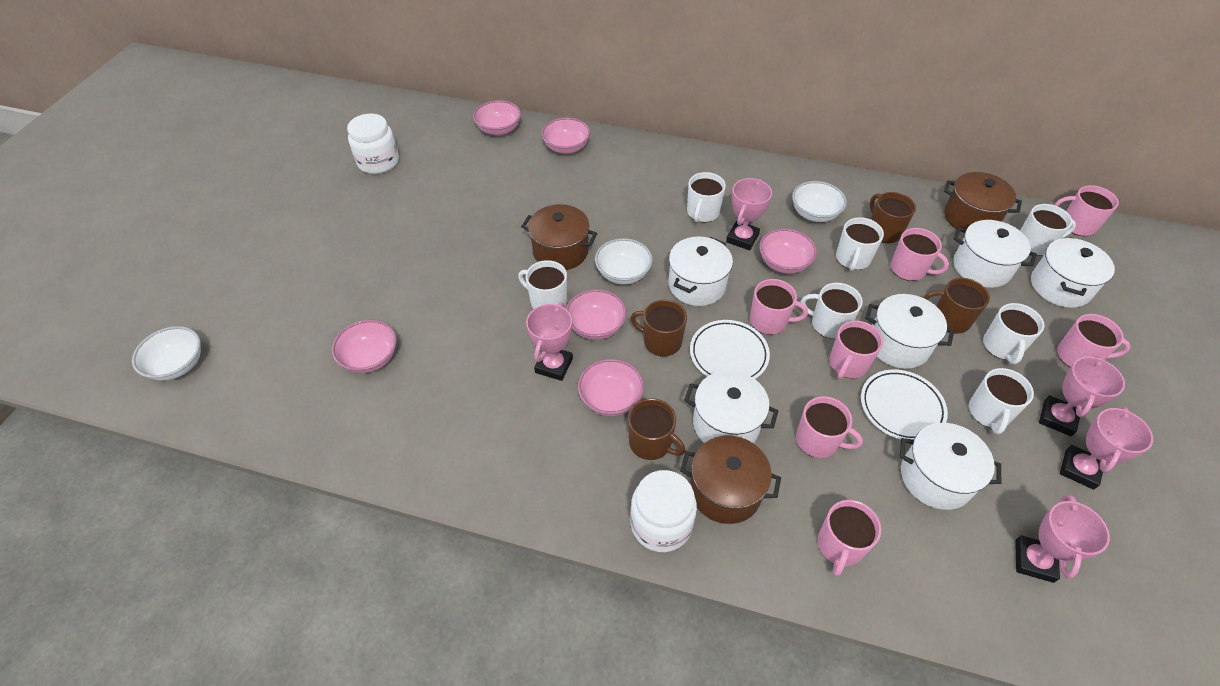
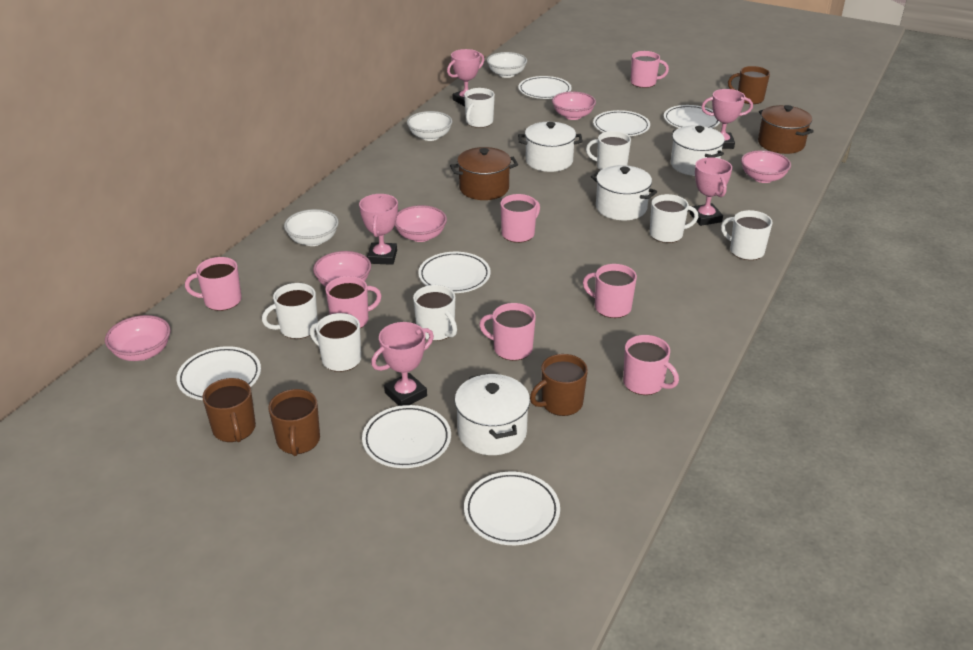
brown pot: [521,204,598,270] [680,436,781,524] [944,172,1022,229] = 3 -> [450,147,518,200] [758,105,814,154] = 2
pink bowl: [332,320,397,373] [473,100,521,136] [541,117,591,154] [566,289,627,340] [578,359,644,416] [759,228,817,274] = 6 -> [105,315,171,361] [313,251,371,287] [395,205,447,242] [552,91,596,120] [741,150,791,183] = 5
white jar: [347,114,399,174] [630,470,697,552] = 2 -> none = 0
white plate: [690,320,770,379] [861,369,948,440] = 2 -> [176,346,261,400] [362,405,451,468] [418,252,491,293] [464,472,560,545] [518,76,572,99] [593,110,650,136] [664,105,720,128] = 7
white pot: [668,237,733,306] [684,370,778,443] [865,294,954,369] [900,423,1002,510] [953,220,1037,288] [1031,237,1115,308] = 6 -> [455,373,530,455] [518,122,583,172] [591,165,657,220] [671,126,725,176] = 4

